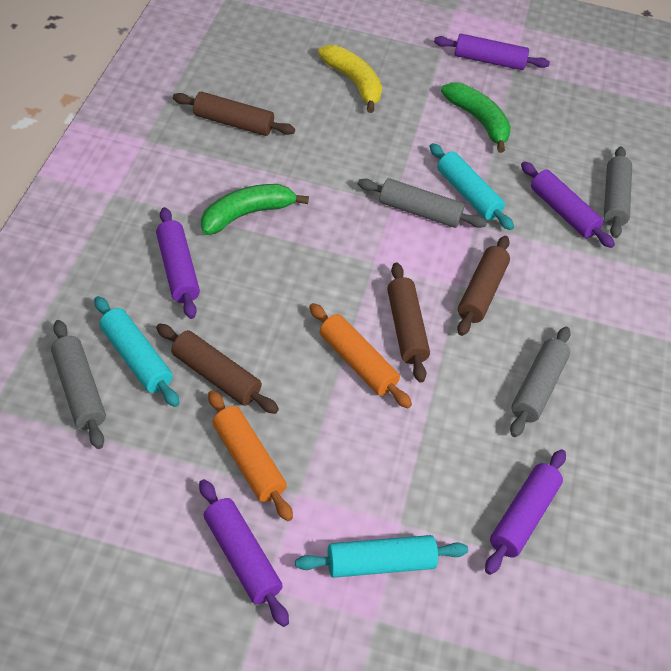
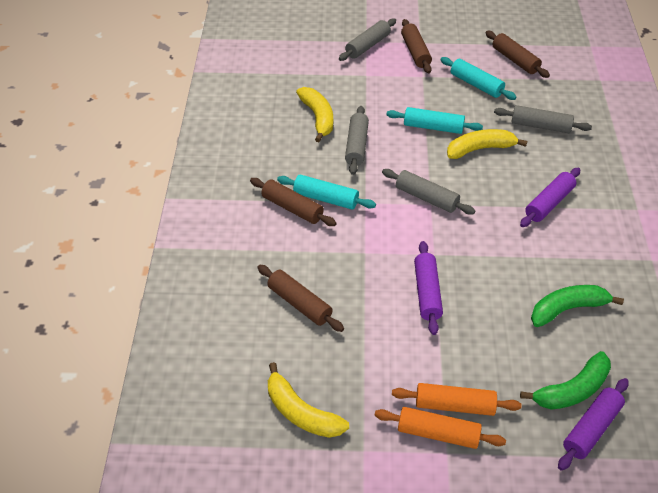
purple rolling pin: [156,207,200,319] [199,479,289,627] [434,34,550,70] [485,449,566,575] [521,161,615,248] = 5 -> [414,241,443,335] [520,168,580,227] [558,378,629,471] = 3
yellow banana: [318,45,382,113] = 1 -> [268,362,349,438] [296,87,333,142] [447,129,527,159] = 3

